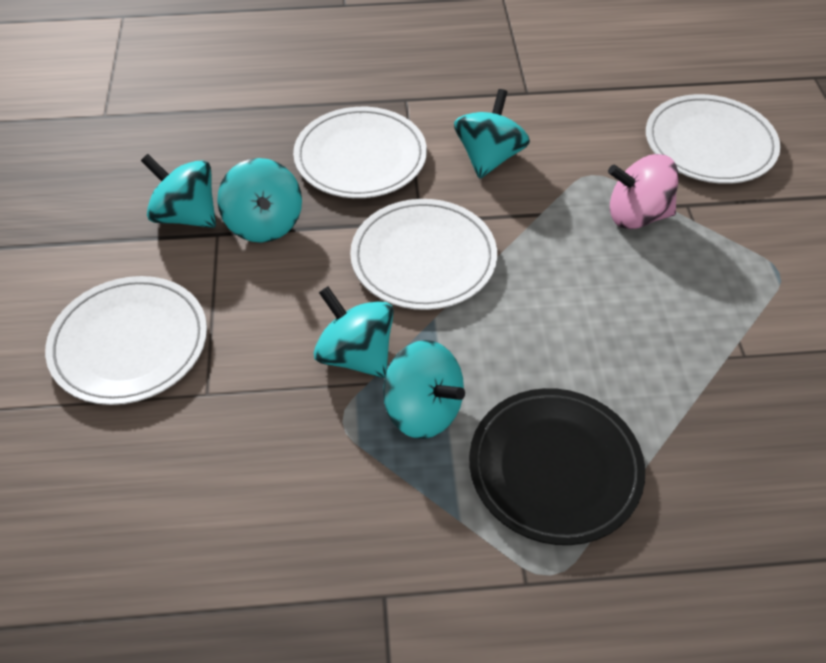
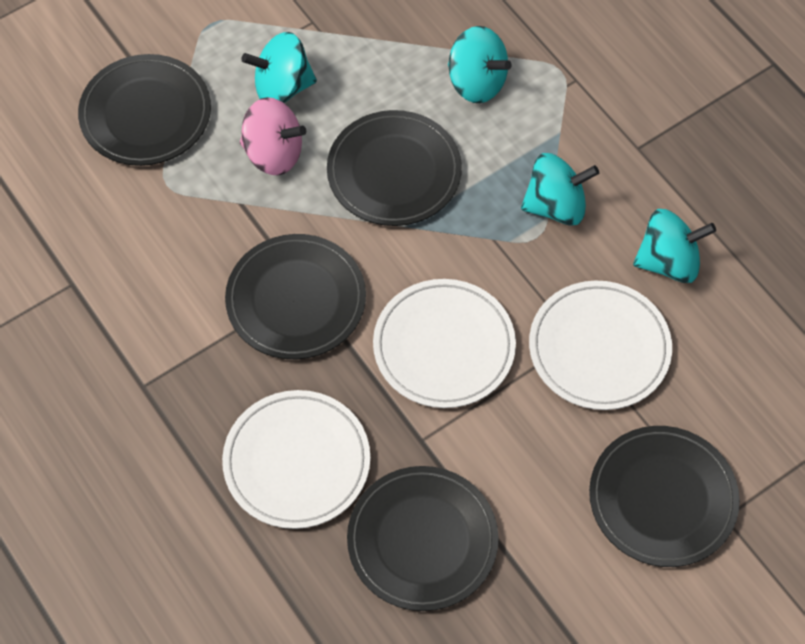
black plate: [469,388,645,545] = 1 -> [78,54,211,166] [225,234,366,359] [327,110,462,226] [347,466,499,611] [589,426,740,567] = 5
turquoise spinning top: [141,154,216,228] [217,158,302,243] [314,286,394,378] [383,340,465,439] [454,89,530,179] = 5 -> [241,32,317,103] [448,26,512,103] [521,153,599,225] [633,209,716,283] = 4
white plate: [45,276,207,405] [293,107,427,198] [350,199,497,310] [646,94,780,184] = 4 -> [222,390,370,529] [373,279,516,408] [529,281,672,410] = 3

